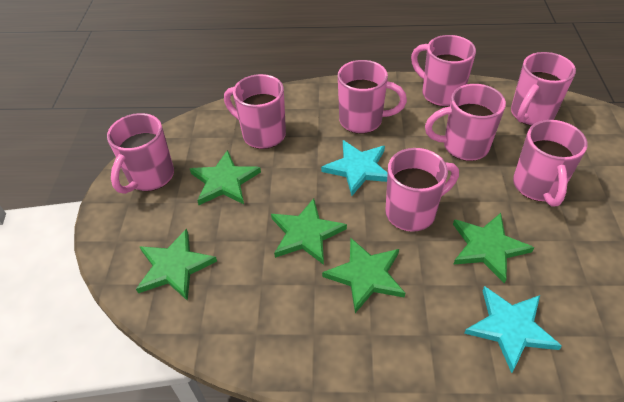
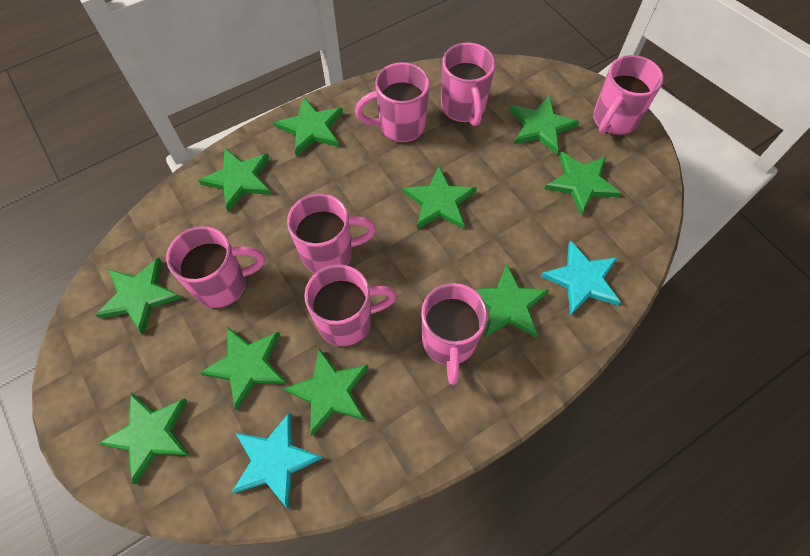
green star: [136,229,217,301] [190,150,261,205] [271,198,347,265] [322,238,405,313] [453,213,534,283] = 5 -> [95,257,181,335] [97,393,190,485] [198,148,272,212] [200,327,287,410] [274,96,343,156] [283,348,368,436] [402,166,477,229] [474,264,549,338] [510,95,579,155] [544,151,621,216] = 10
pink mug: [107,113,174,194] [224,74,286,149] [338,60,407,134] [385,148,459,232] [411,35,476,107] [425,84,506,161] [511,52,576,126] [513,120,588,207] = 8 -> [166,226,265,308] [287,193,376,273] [304,264,397,347] [355,62,429,143] [421,283,488,385] [441,43,495,126] [593,55,664,135] = 7

